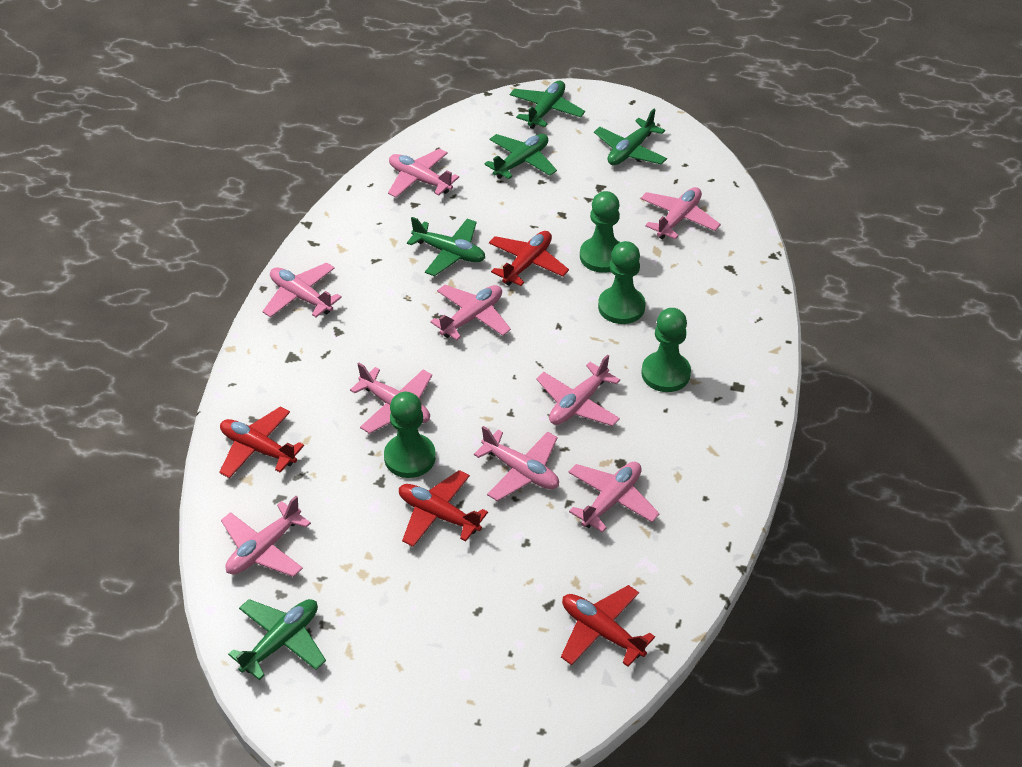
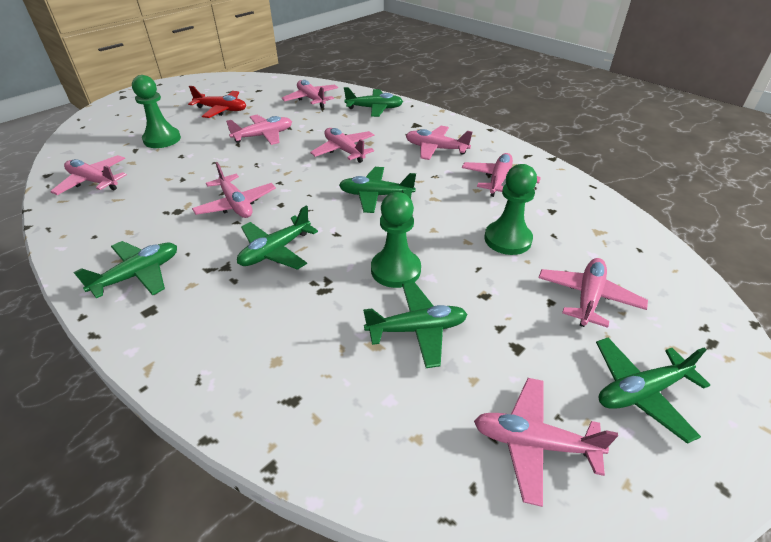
green pawn: [384,392,436,478] [580,191,620,273] [598,241,645,324] [641,308,691,392] = 4 -> [132,75,181,148] [371,192,421,288] [484,164,537,255] = 3
green plane: [228,599,326,680] [407,217,485,276] [484,134,557,179] [510,81,585,129] [594,109,667,165] = 5 -> [74,241,177,299] [237,206,318,270] [339,167,416,213] [344,87,403,117] [363,282,467,368] [596,338,710,444] = 6
red plane: [219,407,304,478] [399,470,488,547] [489,231,569,286] [561,585,655,667] = 4 -> [188,86,246,118] = 1

